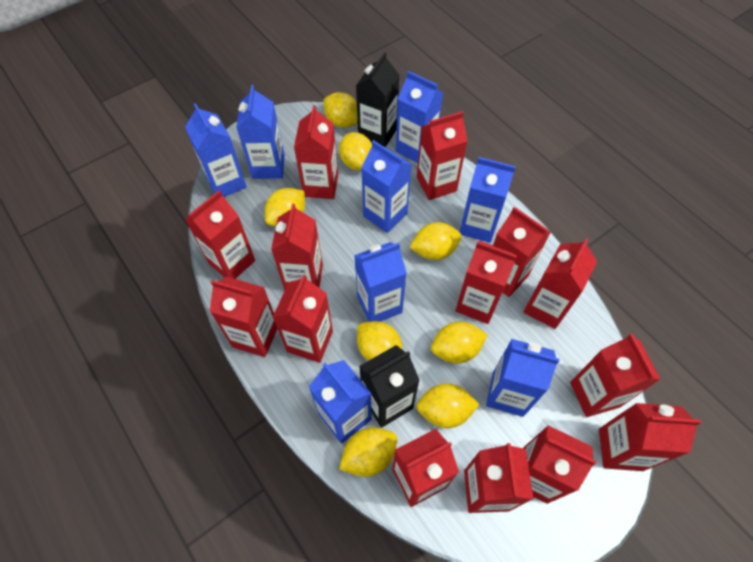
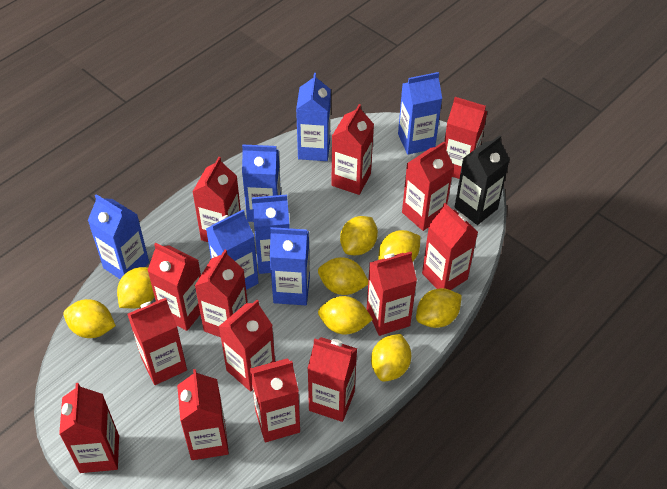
black carton: [356,52,400,147] [359,345,420,428] = 2 -> [455,135,510,225] = 1
blue carton: [185,103,247,197] [236,85,285,179] [309,360,372,444] [354,242,407,322] [361,140,412,233] [396,71,444,163] [460,157,516,243] [486,339,560,417] = 8 -> [88,194,149,280] [206,210,259,290] [242,144,281,222] [252,195,290,274] [270,227,310,305] [296,73,331,161] [398,72,442,155] = 7

